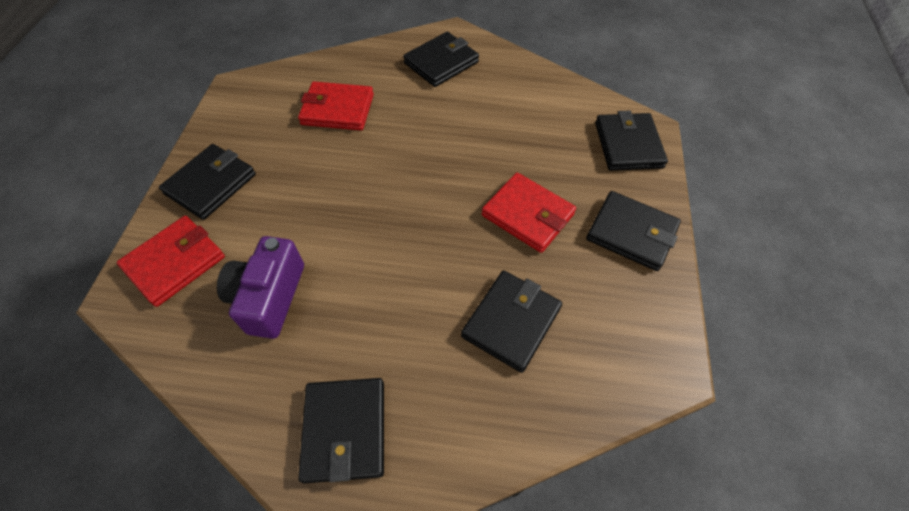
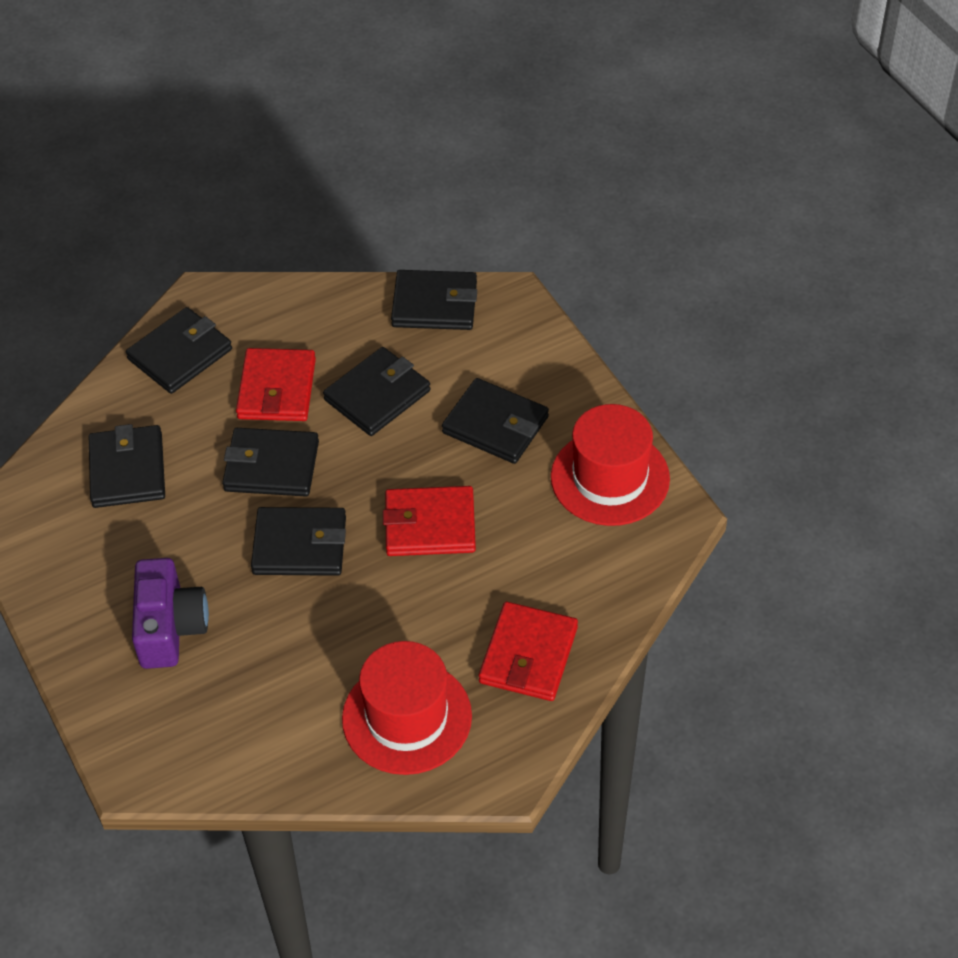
black wallet: [159,144,256,220] [298,378,384,484] [403,32,479,87] [461,270,562,373] [586,191,681,271] [595,111,668,171] = 6 -> [89,424,165,508] [126,307,232,394] [222,428,319,496] [251,507,346,576] [323,347,431,436] [391,270,477,330] [442,378,549,464] = 7
red hat: none = 0 -> [342,641,472,775] [551,404,670,526] = 2

